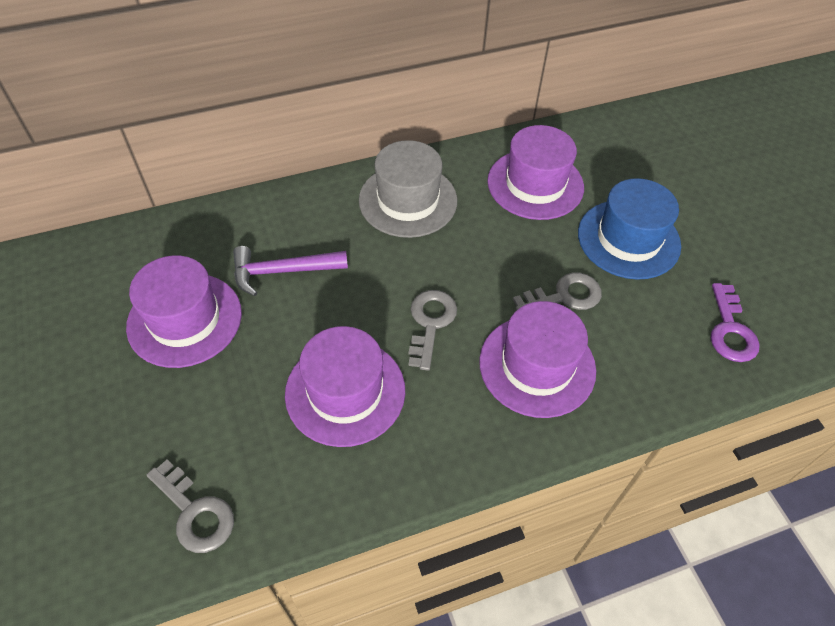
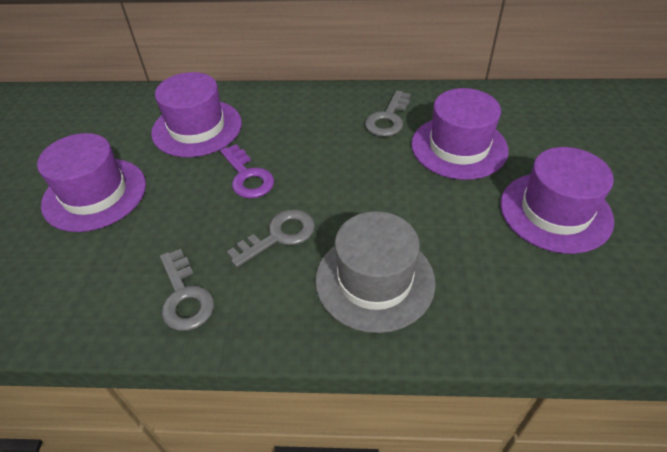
blue hat: [578,178,681,280] = 1 -> none = 0
purple hammer: [233,246,348,296] = 1 -> none = 0

